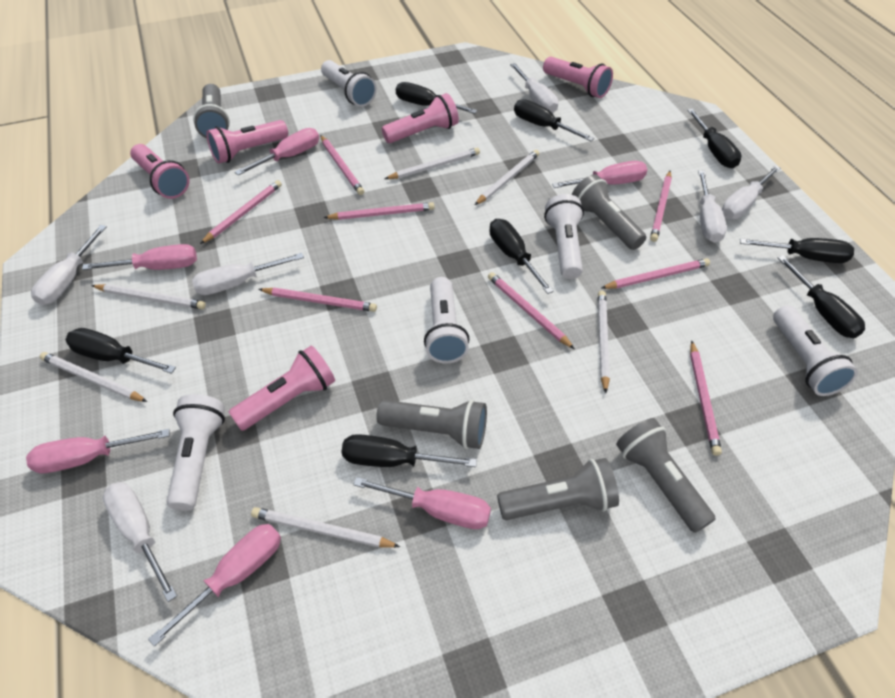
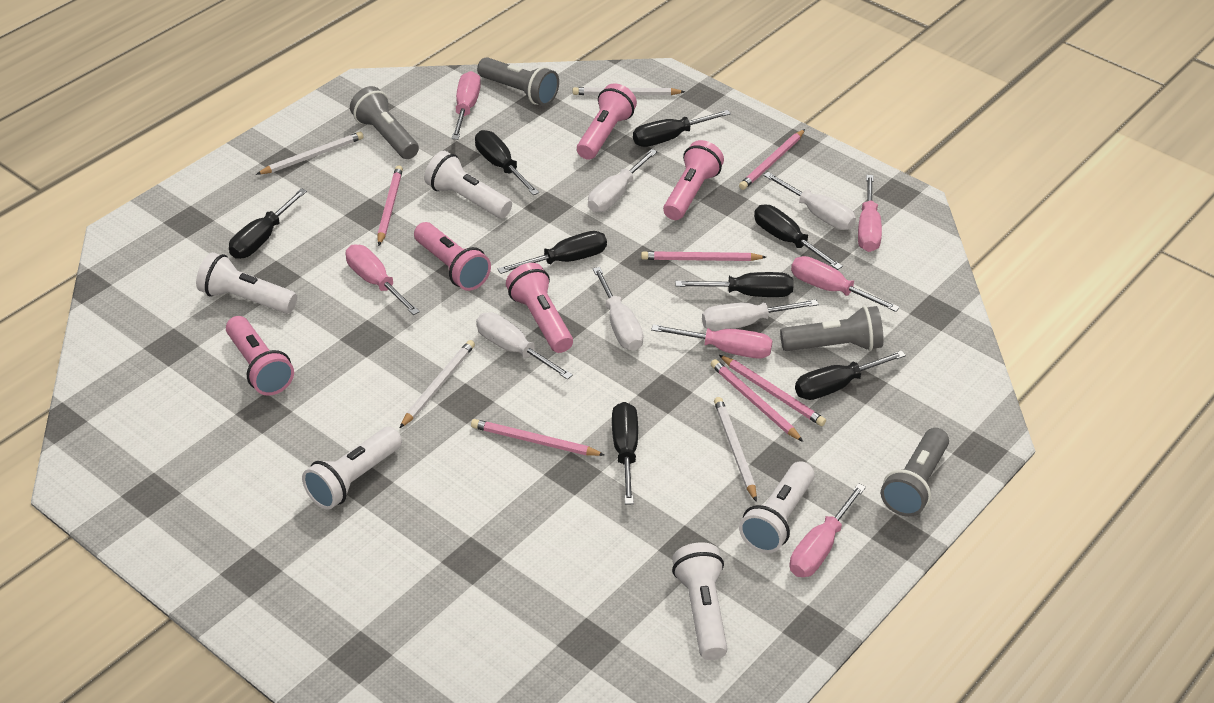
grey flashlight: [193,84,230,138] [376,399,487,449] [497,458,619,520] [572,174,646,250] [616,418,716,533] = 5 -> [350,86,419,159] [477,57,559,106] [780,306,883,351] [881,428,949,517] = 4
pink pencil: [200,180,282,244] [258,288,377,312] [320,135,364,195] [323,202,435,220] [488,272,574,349] [601,258,710,289] [650,171,672,242] [690,341,722,456] = 8 -> [377,165,403,246] [471,419,604,456] [641,251,766,261] [711,359,803,442] [719,355,826,426] [739,129,805,190] = 6
white pencil: [40,352,148,402] [91,284,206,309] [251,507,400,548] [385,148,480,179] [475,150,539,205] [598,291,610,393] = 6 -> [256,132,364,175] [400,340,475,428] [573,87,685,95] [714,397,757,502] = 4
white screwdriver: [31,225,107,305] [103,482,177,602] [192,253,304,295] [510,63,559,113] [698,170,727,243] [722,165,781,220] = 6 -> [476,312,573,380] [588,149,657,212] [593,267,644,351] [702,299,819,331] [763,172,856,230] = 5

